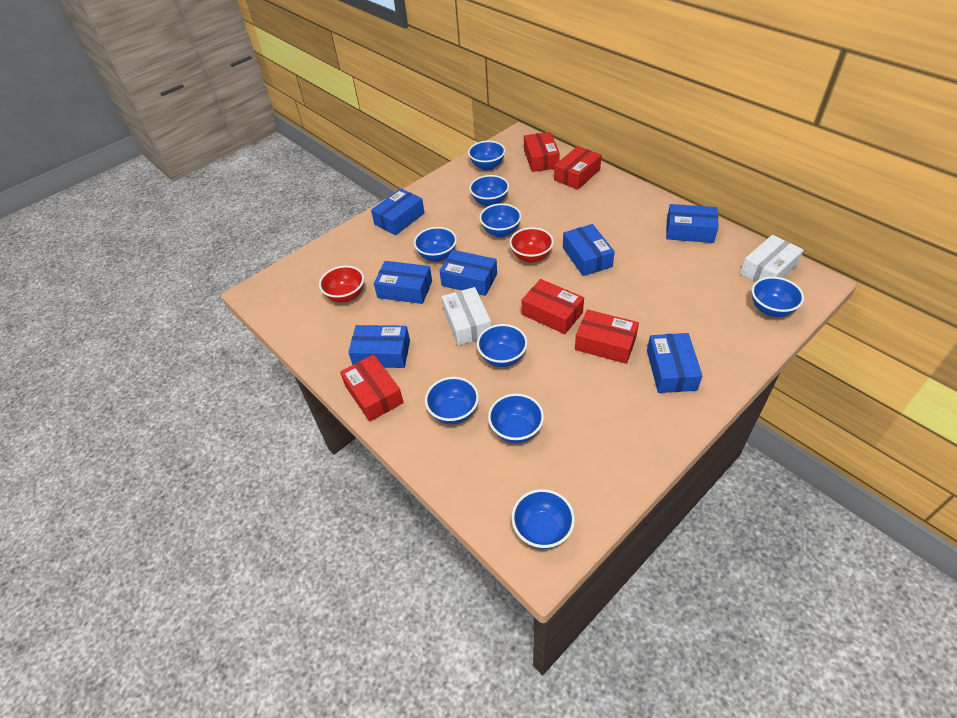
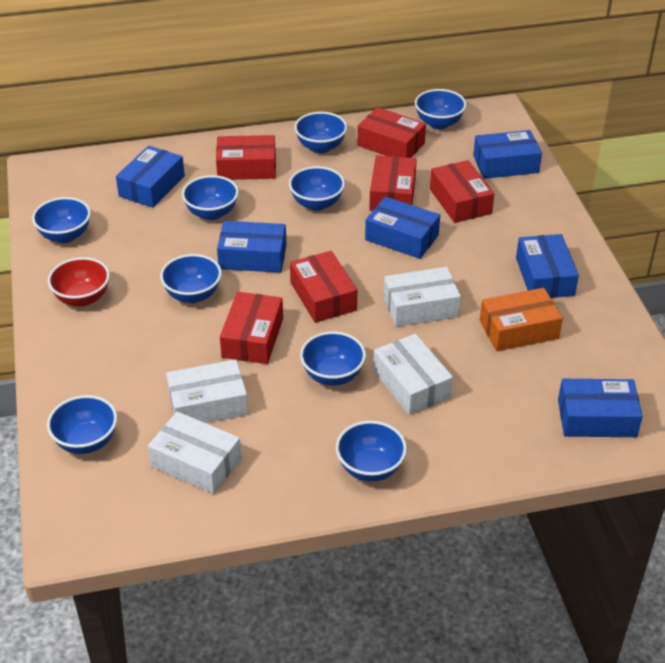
blue box: [348,325,410,368] [371,188,425,235] [374,261,432,304] [439,250,497,296] [563,224,615,276] [647,333,702,393] [666,204,719,243] = 7 -> [116,146,185,208] [217,221,287,273] [365,196,440,259] [473,130,542,179] [516,234,579,298] [558,379,643,437] = 6
orange box: none = 0 -> [480,288,563,351] = 1
red bowl: [319,266,364,303] [510,227,554,263] = 2 -> [47,257,110,307] = 1
red box: [340,354,404,422] [522,279,584,334] [524,132,560,172] [554,146,602,190] [575,309,639,364] = 5 -> [216,135,276,180] [220,292,283,364] [290,251,357,323] [357,107,426,158] [369,155,417,211] [430,160,494,223] = 6
white box: [442,287,491,345] [740,235,804,282] = 2 -> [148,412,242,494] [166,359,248,423] [373,334,453,415] [383,267,461,327] = 4

